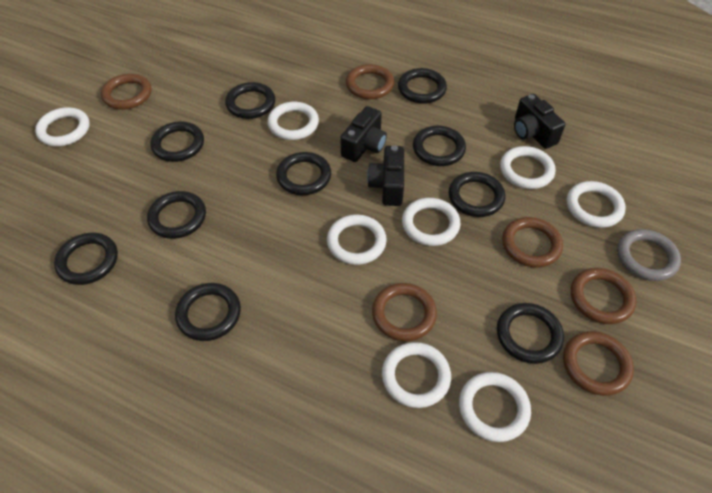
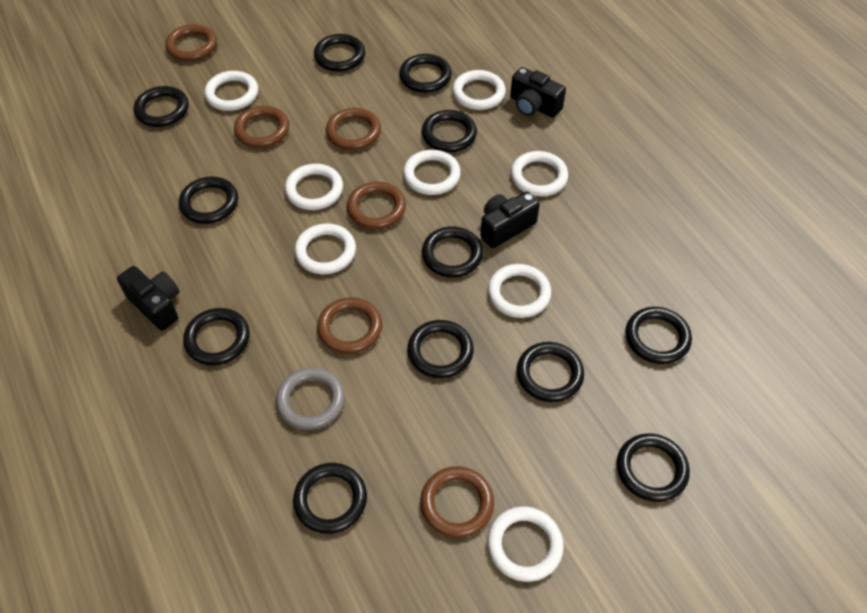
black ring: [54,233,118,285] [147,191,206,239] [150,121,204,162] [175,283,241,341] [225,82,275,119] [276,152,331,195] [398,68,447,104] [413,126,466,166] [448,172,505,217] [497,303,564,364] = 10 -> [133,86,189,127] [179,177,238,224] [183,308,250,366] [293,463,367,534] [314,34,365,72] [399,54,452,93] [407,320,474,378] [422,110,477,152] [422,226,483,278] [517,342,584,402] [617,433,690,502] [626,307,692,364] = 12

